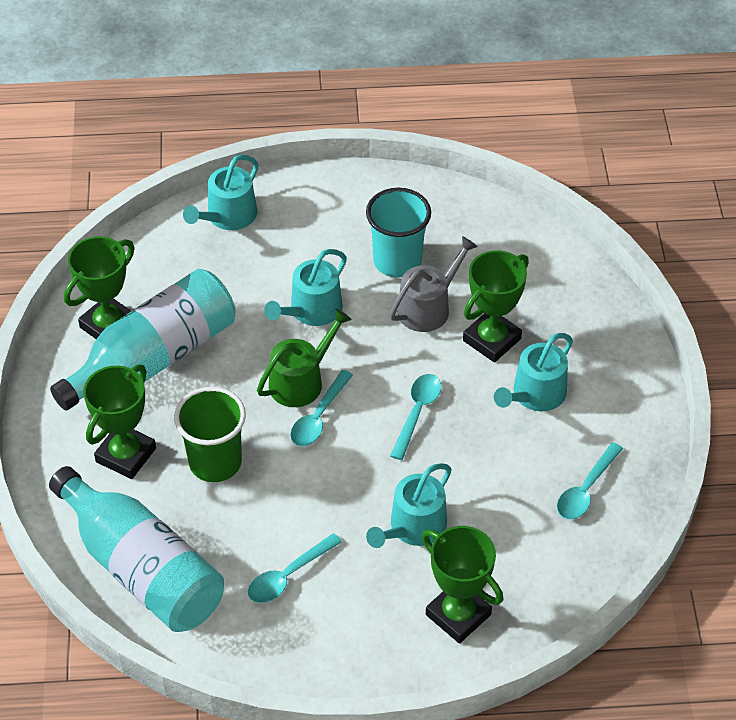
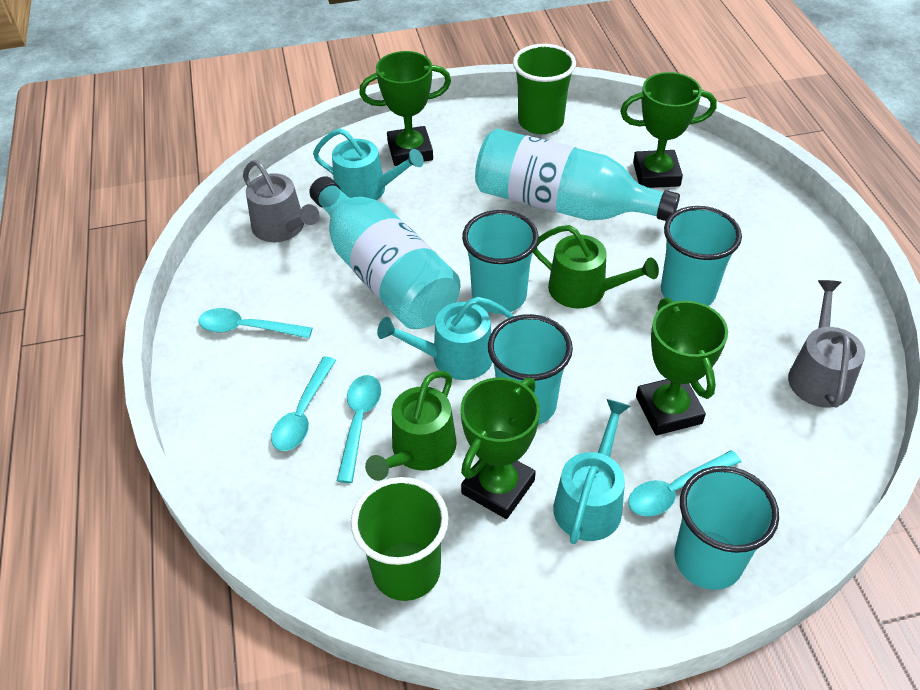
green cup: [174,387,246,482] = 1 -> [351,477,449,601] [513,44,576,134] = 2
green watering can: [257,309,352,407] = 1 -> [365,371,457,481] [533,225,659,309] = 2
grey watering can: [390,236,478,332] = 1 -> [243,160,319,242] [788,280,865,408] = 2
turquoise cup: [366,188,431,278] = 1 -> [462,210,539,314] [488,314,573,425] [661,206,742,306] [674,466,779,590] = 4
turquoise watering can: [183,155,258,230] [264,249,347,326] [366,463,452,548] [494,333,573,412] = 4 -> [313,128,424,200] [377,297,514,380] [553,399,630,544] = 3

